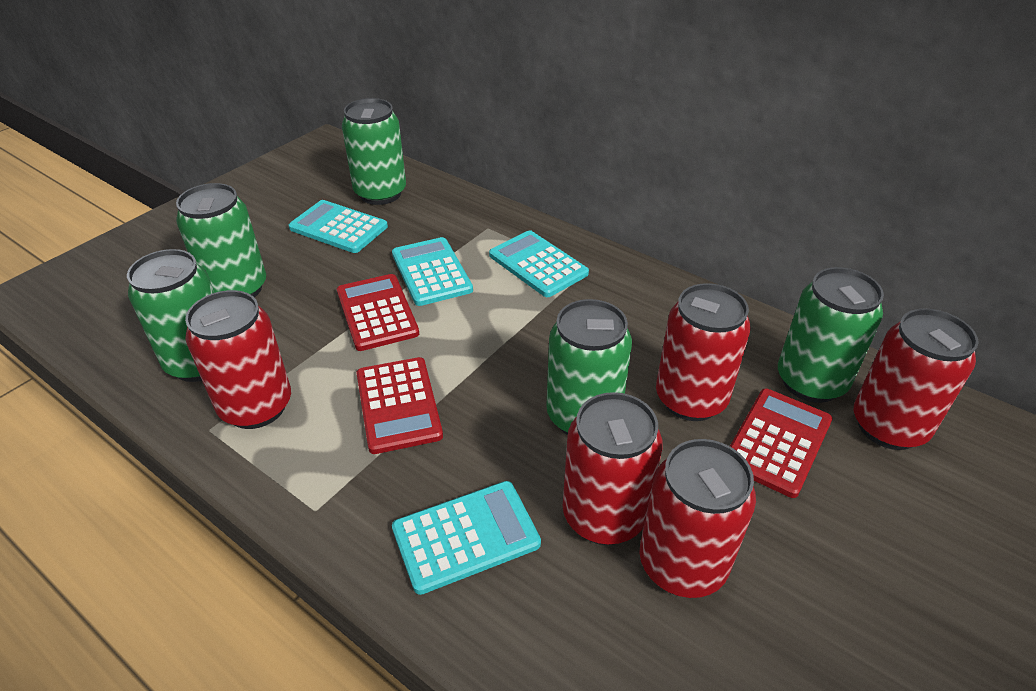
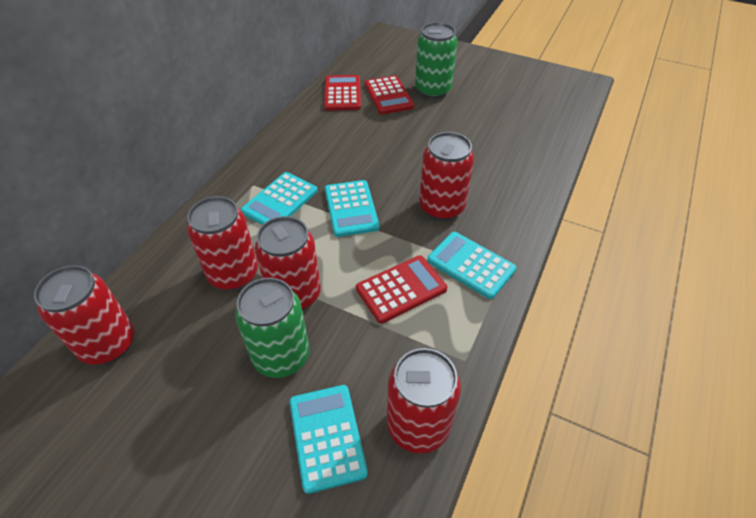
green can: [127,249,215,382] [176,183,266,298] [342,98,406,205] [546,299,632,435] [778,267,884,403] = 5 -> [235,278,309,378] [415,22,457,99] = 2

